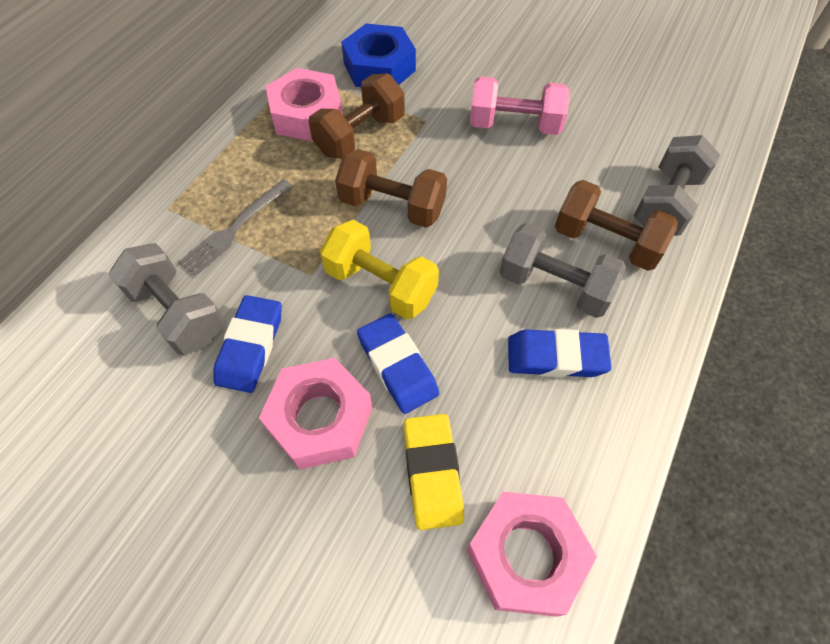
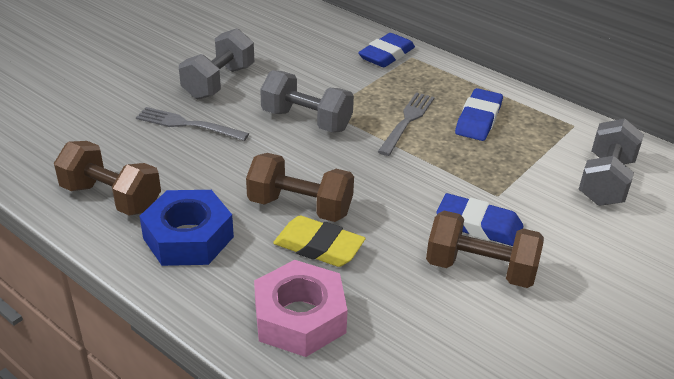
grey fork: [179,180,292,276] = 1 -> [136,107,249,141] [378,92,435,156] = 2
pink dumbbell: [470,76,570,135] = 1 -> none = 0
pink nut: [259,358,372,469] [266,68,343,142] [467,492,597,617] = 3 -> [254,260,348,357] = 1
yellow dumbbell: [320,220,439,319] = 1 -> none = 0

